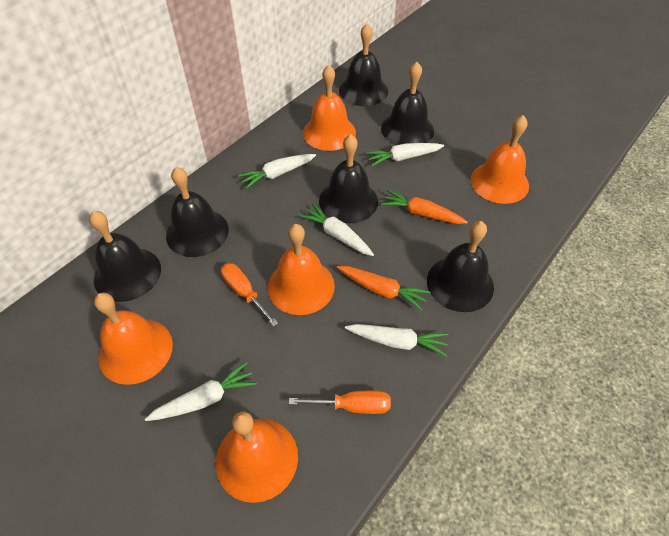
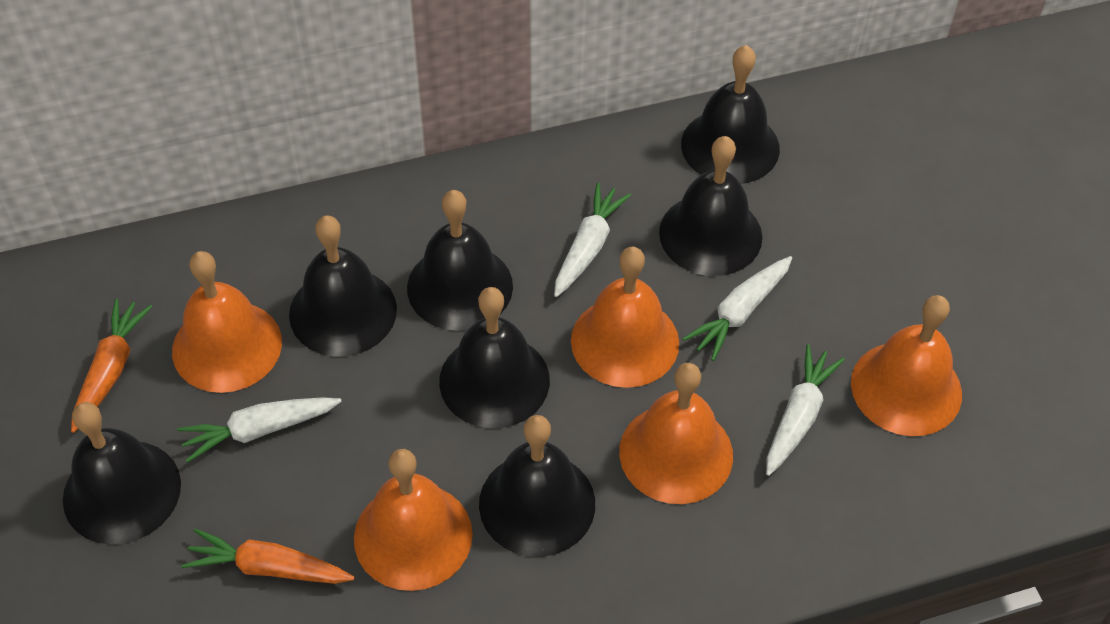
black bell: [89,211,161,302] [166,167,229,257] [319,134,378,224] [339,23,388,106] [381,62,434,145] [427,221,494,312] = 6 -> [63,402,181,544] [289,215,397,356] [407,190,513,331] [439,287,550,428] [479,415,595,557] [659,136,762,276] [681,45,780,184] = 7
orange screwdriver: [221,263,278,327] [289,391,391,414] = 2 -> none = 0
white carrot: [145,361,257,421] [238,154,316,189] [299,203,374,256] [345,324,449,357] [366,143,444,166] = 5 -> [178,397,342,463] [554,183,631,297] [683,256,792,361] [766,344,845,476] = 4

